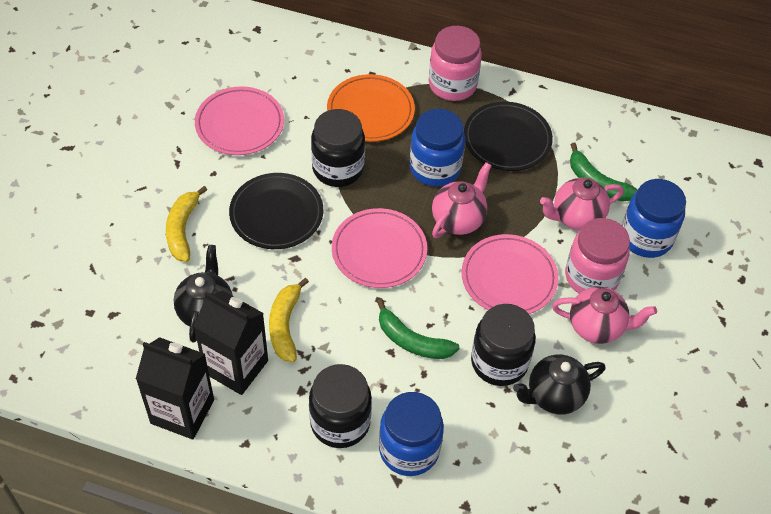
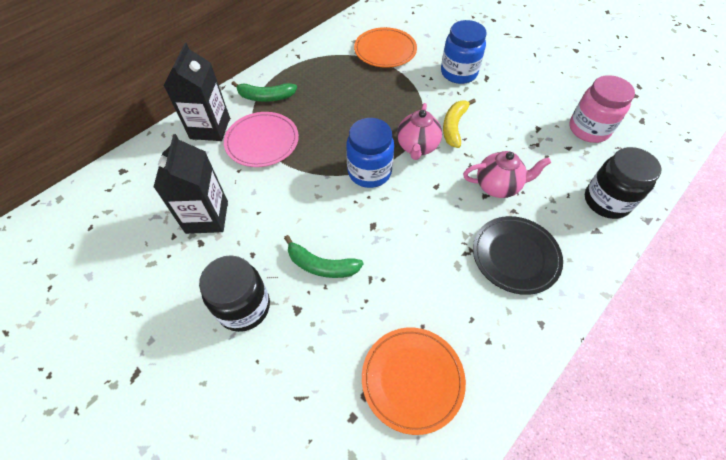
black jar: [309,364,372,448] [311,109,365,187] [471,304,536,386] = 3 -> [199,255,270,332] [585,147,662,219] = 2
black plate: [229,173,323,249] [464,102,553,171] = 2 -> [473,216,563,295] = 1
black teapot: [174,245,233,343] [513,355,605,415] = 2 -> none = 0
blue jar: [379,392,444,476] [410,109,465,187] [622,179,686,258] = 3 -> [346,118,394,188] [441,20,487,84] = 2
orange plate: [327,74,415,142] = 1 -> [354,27,417,68] [362,328,466,435] = 2
pink jar: [429,26,482,101] [565,218,630,294] = 2 -> [569,75,635,143] = 1
pink plate: [195,86,284,155] [332,208,427,288] [461,234,558,314] = 3 -> [224,112,299,167] = 1
pink teapot: [432,162,492,238] [540,178,624,231] [552,287,657,344] = 3 -> [397,103,442,160] [463,151,551,198] = 2
yellow banana: [166,186,207,262] [269,278,309,362] = 2 -> [443,99,476,148] = 1

